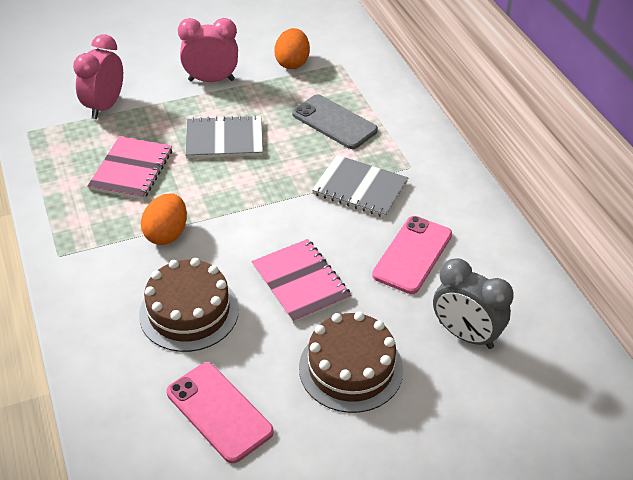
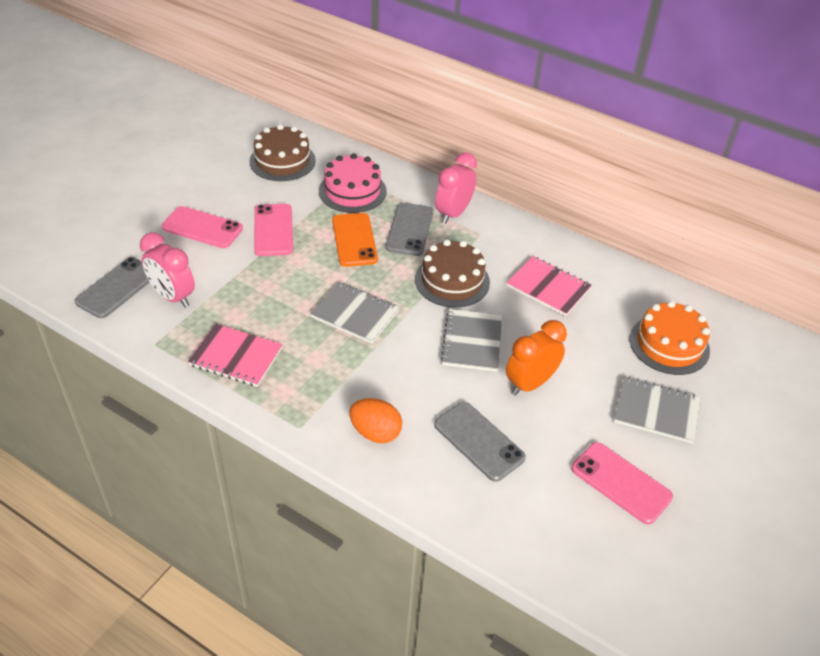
grey clock: [433,258,514,349] = 1 -> none = 0
grey notebook: [185,115,263,158] [312,155,408,218] = 2 -> [310,282,399,344] [440,309,502,372] [614,377,700,444] = 3
grey phone: [292,94,378,149] = 1 -> [74,257,150,318] [386,203,433,256] [434,402,526,482] = 3
orange cake: none = 0 -> [630,301,710,375] = 1
orange clock: none = 0 -> [506,320,567,396] = 1
orange egg: [141,193,187,245] [274,28,310,69] = 2 -> [349,398,402,443] = 1
orange phone: none = 0 -> [332,213,378,267] = 1
pink cake: none = 0 -> [319,153,387,213] = 1
pink phone: [166,362,274,463] [372,216,452,294] = 2 -> [162,206,243,248] [254,204,293,256] [572,442,673,525] = 3

